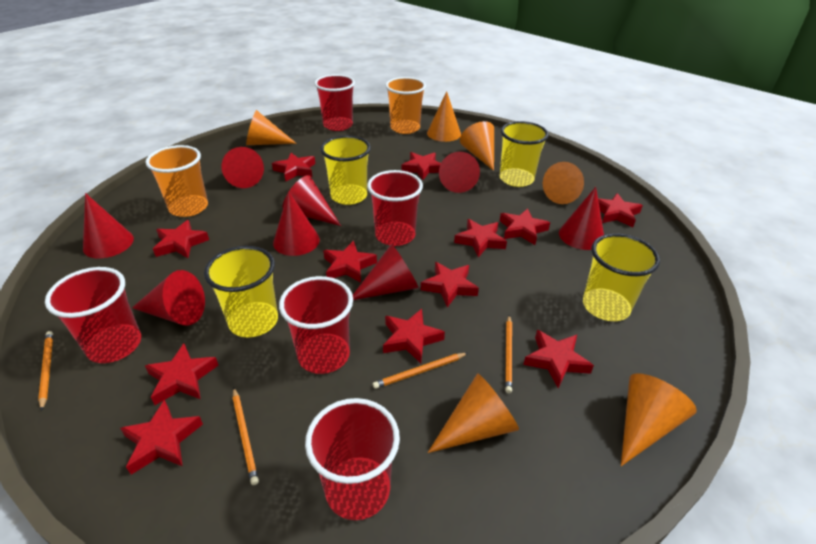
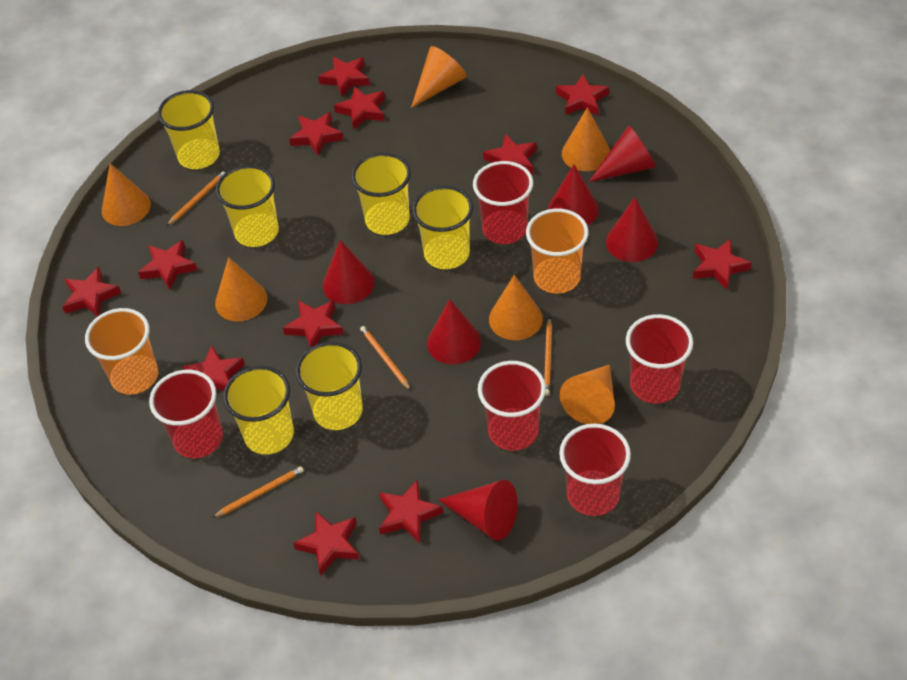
red cone: [83,193,134,258] [132,270,205,326] [221,147,264,188] [273,191,320,256] [283,175,341,226] [353,244,419,300] [439,152,480,193] [559,187,604,250] = 8 -> [323,240,375,304] [427,299,481,364] [438,480,518,541] [548,165,599,226] [589,126,656,182] [606,197,658,262] = 6
yellow cup: [204,246,278,337] [320,136,371,205] [499,121,549,187] [583,233,660,321] = 4 -> [158,90,220,169] [216,165,279,247] [223,365,294,455] [296,342,363,430] [351,153,411,235] [412,186,473,269] = 6

